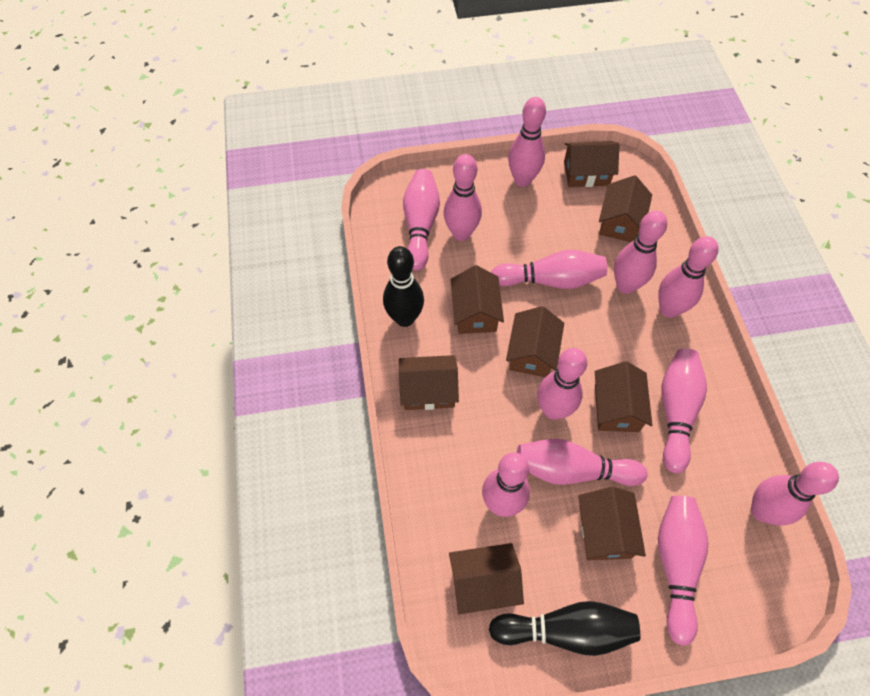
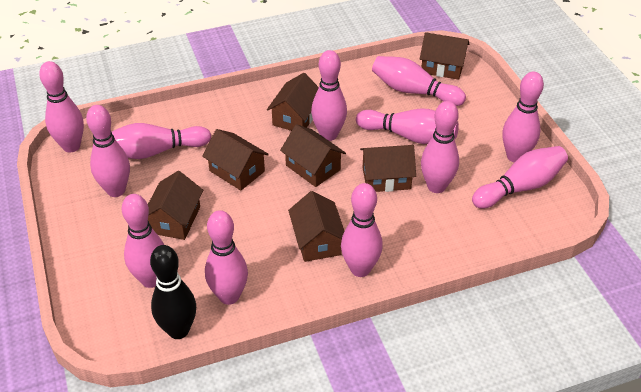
black bowling pin: [383,246,424,327] [489,601,640,656] = 2 -> [150,245,196,339] = 1
brown house: [399,355,459,410] [449,543,524,614] [451,265,504,334] [506,306,564,377] [564,141,620,187] [579,487,646,560] [595,361,652,432] [599,175,652,242] = 8 -> [148,171,203,240] [202,129,269,190] [267,73,319,131] [280,124,346,187] [288,191,345,262] [360,145,416,192] [420,32,469,80] = 7

